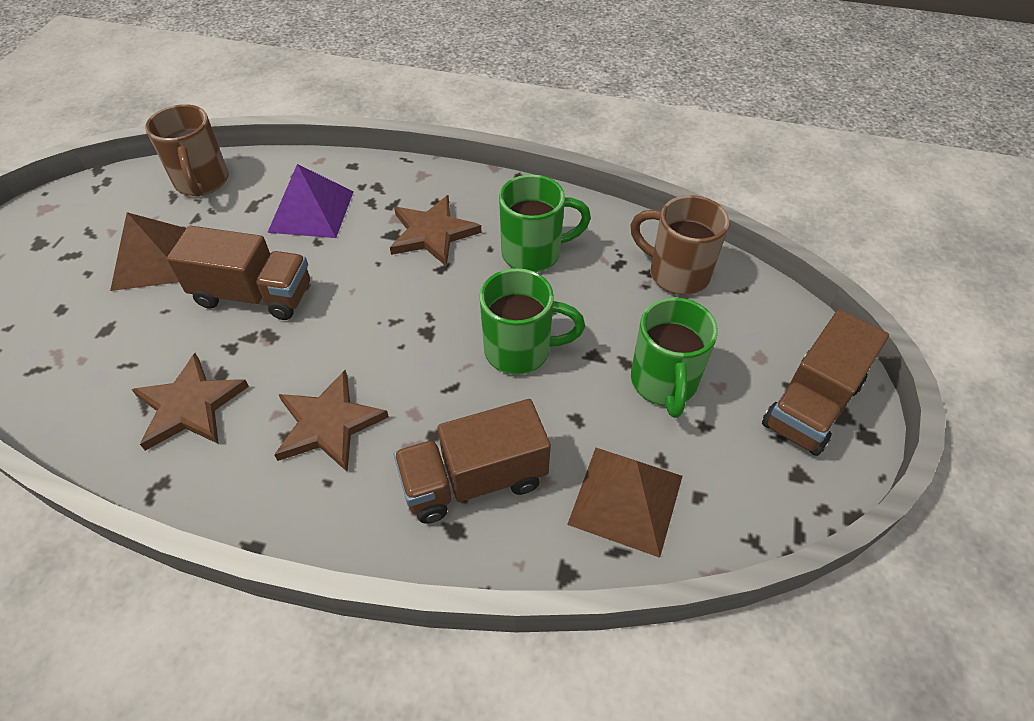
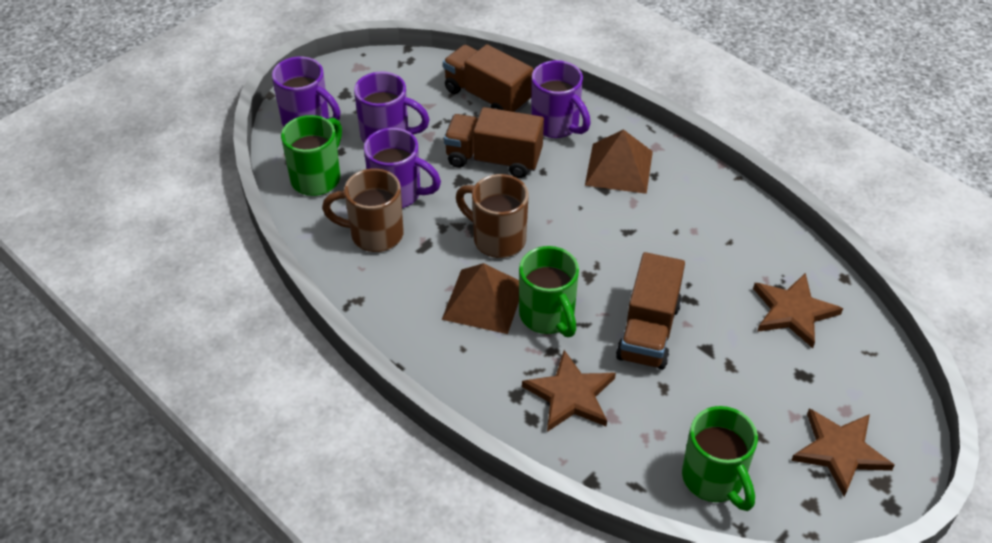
purple mug: none = 0 -> [272,56,341,126] [354,71,430,143] [364,128,441,208] [531,60,591,138] = 4
purple pyramid: [267,164,353,238] = 1 -> none = 0

